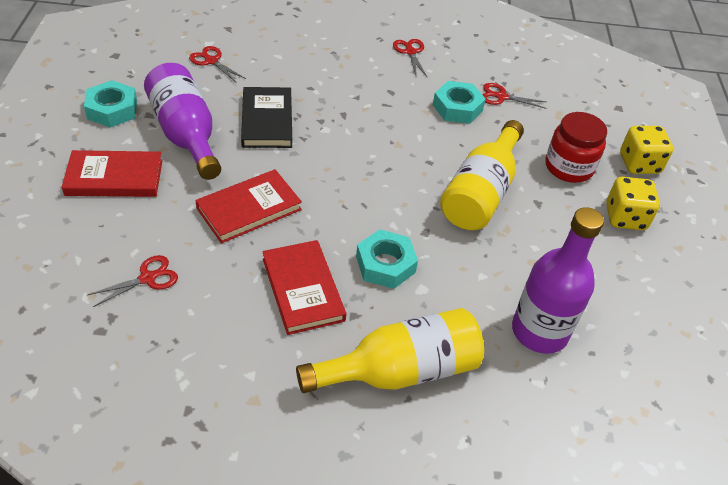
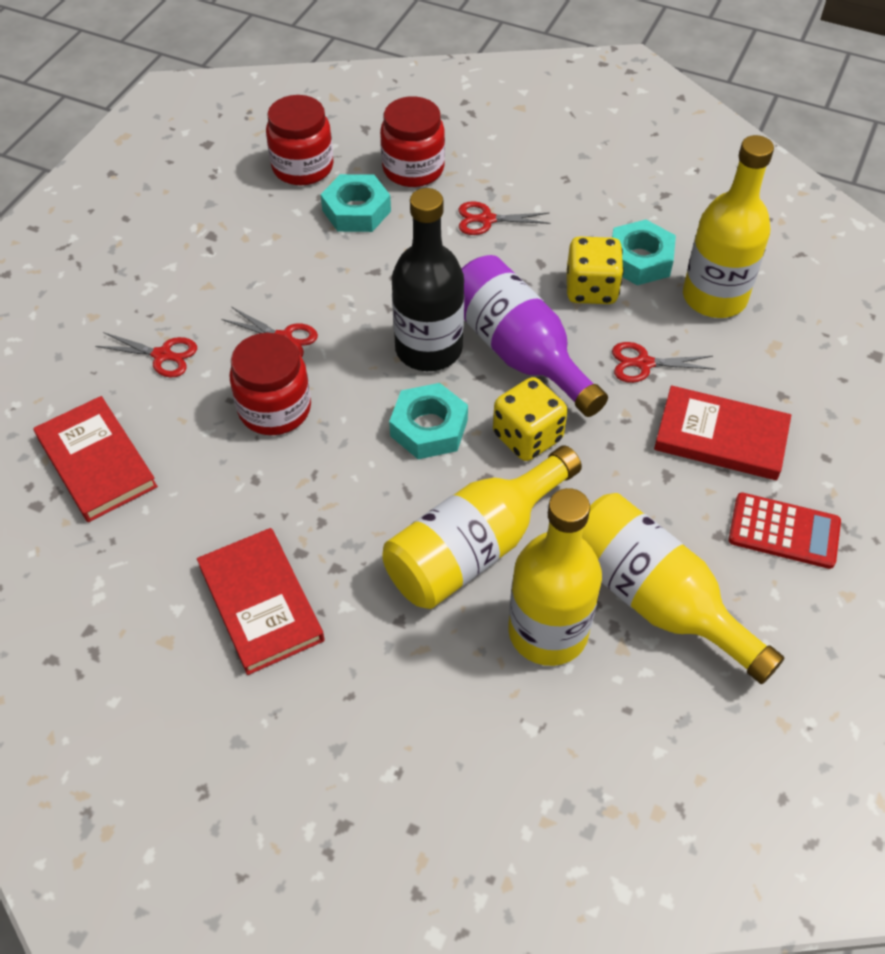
black book: [241,87,292,148] = 1 -> none = 0
black bottle: none = 0 -> [391,188,464,371] = 1
purple bottle: [144,63,221,180] [512,207,604,354] = 2 -> [462,255,608,417] = 1
red calculator: none = 0 -> [729,492,841,569] = 1
red jar: [545,112,607,183] = 1 -> [229,333,311,435] [266,95,334,185] [380,96,445,187] = 3
yellow bottle: [296,308,484,393] [440,120,524,230] = 2 -> [382,445,582,609] [508,488,602,666] [582,493,784,684] [683,135,774,318] = 4

